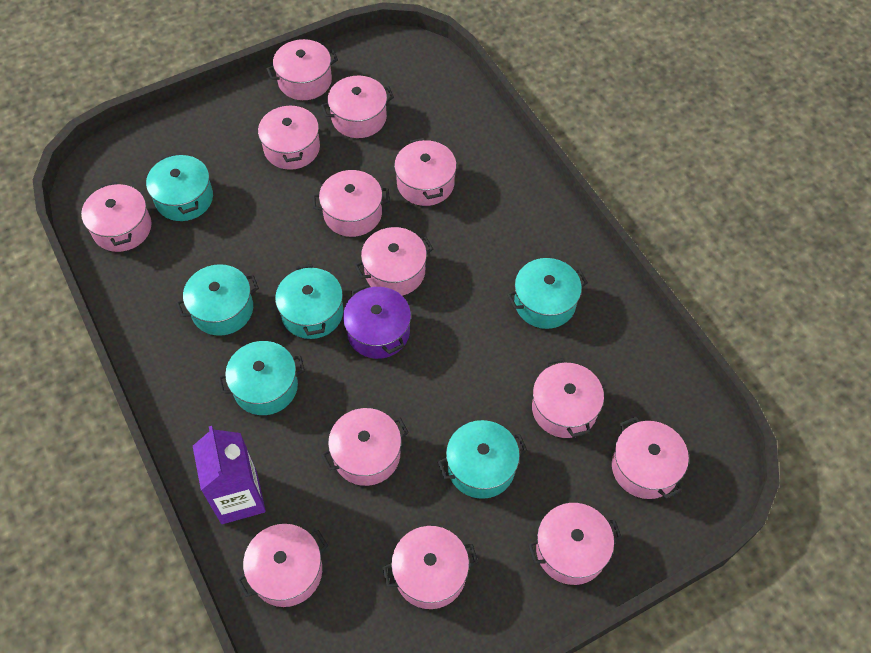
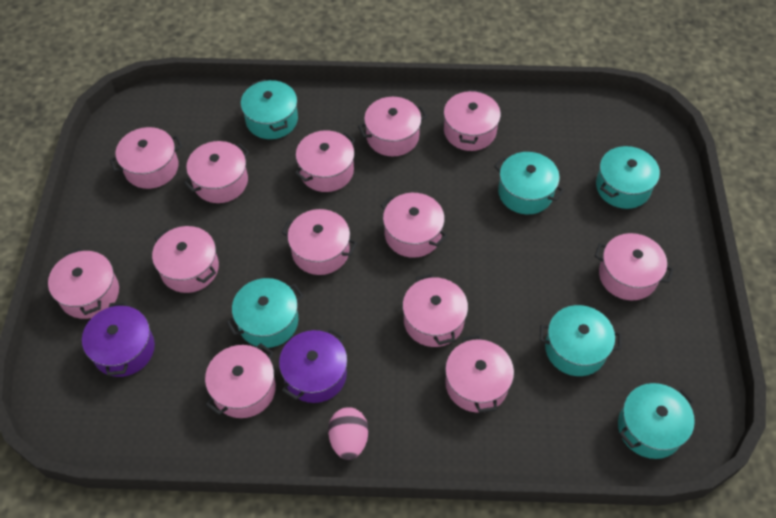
pink egg: none = 0 -> [328,407,368,460] = 1
purple carton: [193,426,266,524] = 1 -> none = 0
purple pot: [343,284,411,359] = 1 -> [82,301,155,377] [279,328,347,403] = 2

